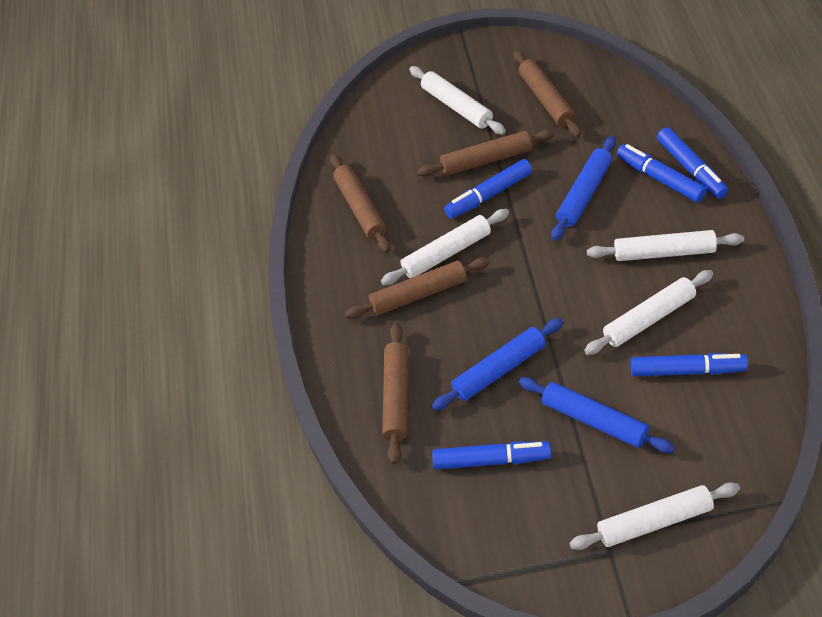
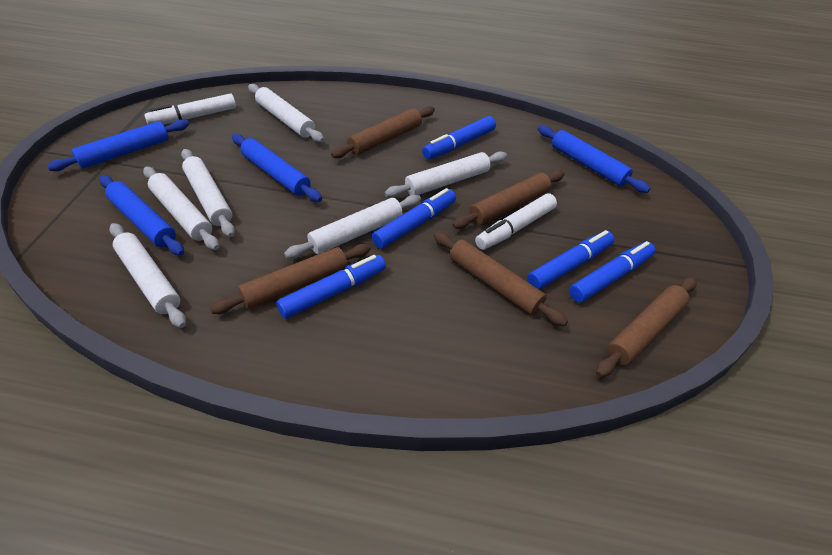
blue rolling pin: [432,318,563,411] [519,377,675,453] [551,136,616,241] = 3 -> [47,120,189,171] [99,175,184,256] [232,134,322,202] [538,125,650,193] = 4
white marker: none = 0 -> [144,93,236,124] [475,193,557,250] = 2
white rolling pin: [381,209,509,285] [410,66,506,135] [570,482,740,550] [584,270,713,355] [587,230,744,261] = 5 -> [109,223,186,328] [143,167,219,250] [181,149,235,237] [248,84,324,142] [284,195,421,259] [385,151,507,198] = 6

